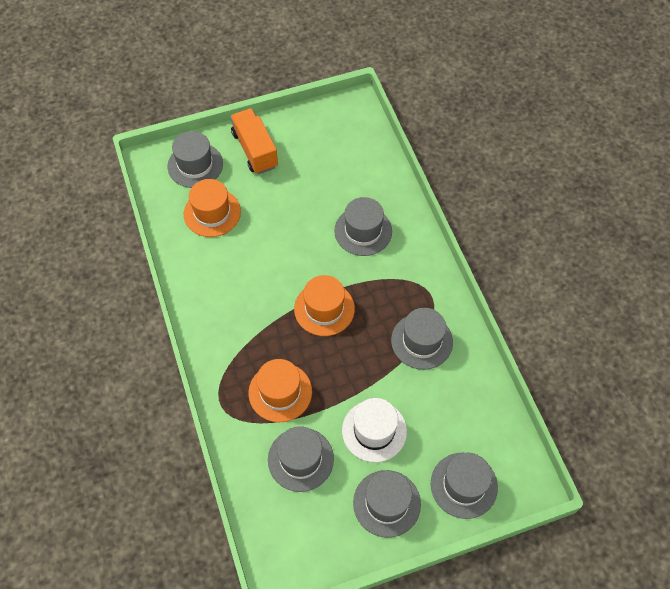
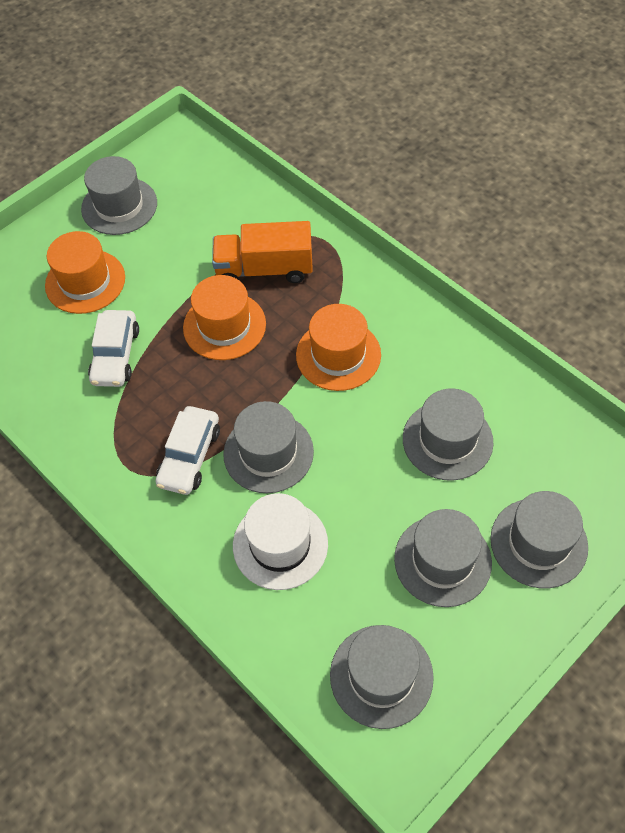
white car: none = 0 -> [88,310,139,387] [156,406,220,495] = 2

